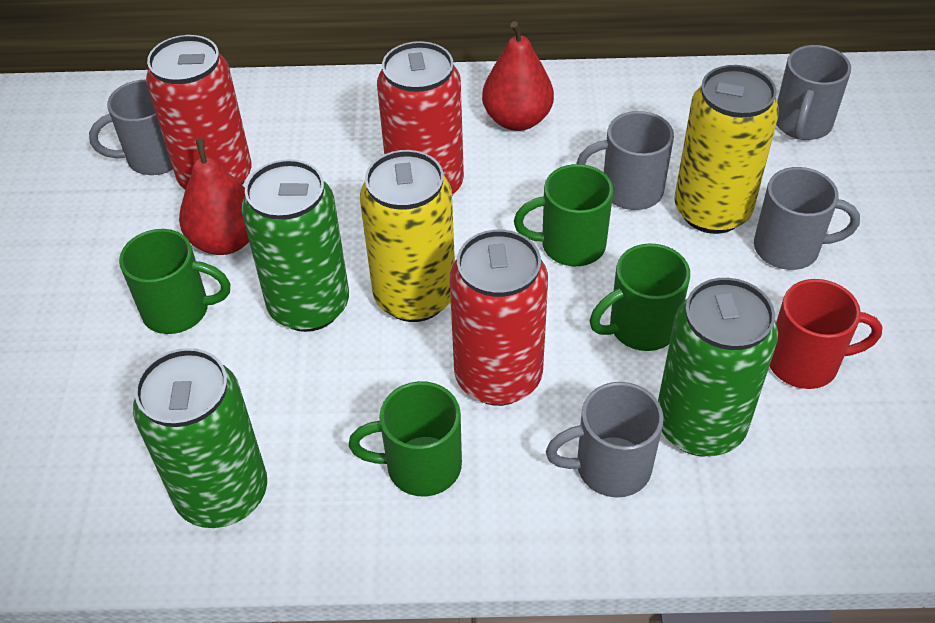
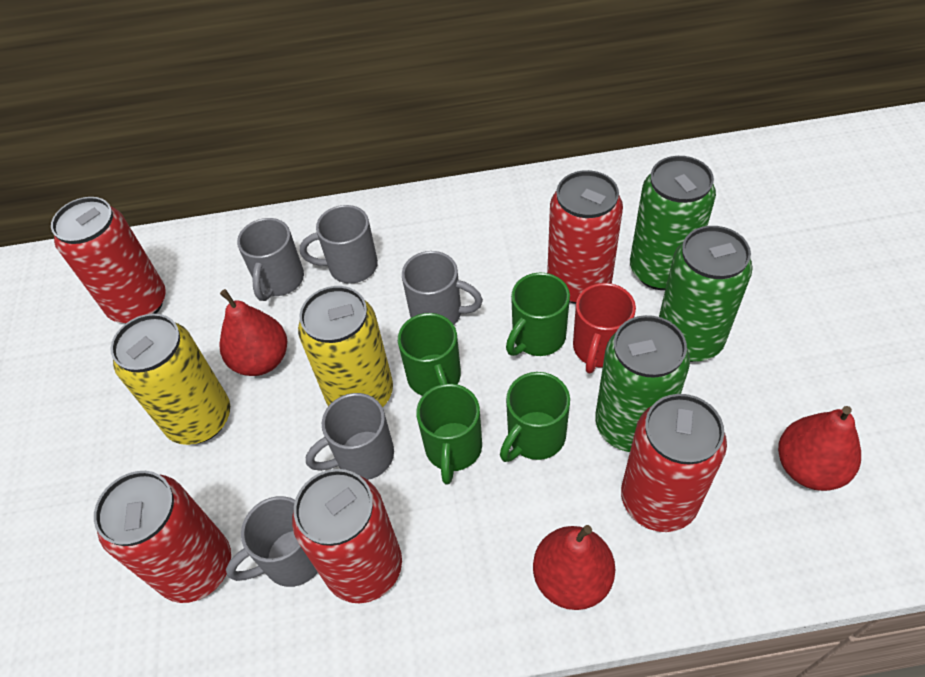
red can: [146,35,251,190] [377,41,464,195] [450,230,548,406] = 3 -> [51,197,166,323] [94,471,231,603] [292,469,402,604] [547,170,623,304] [621,394,727,532] = 5
red pear: [179,138,249,255] [482,21,554,131] = 2 -> [219,289,287,376] [533,525,615,610] [778,406,861,491] = 3

